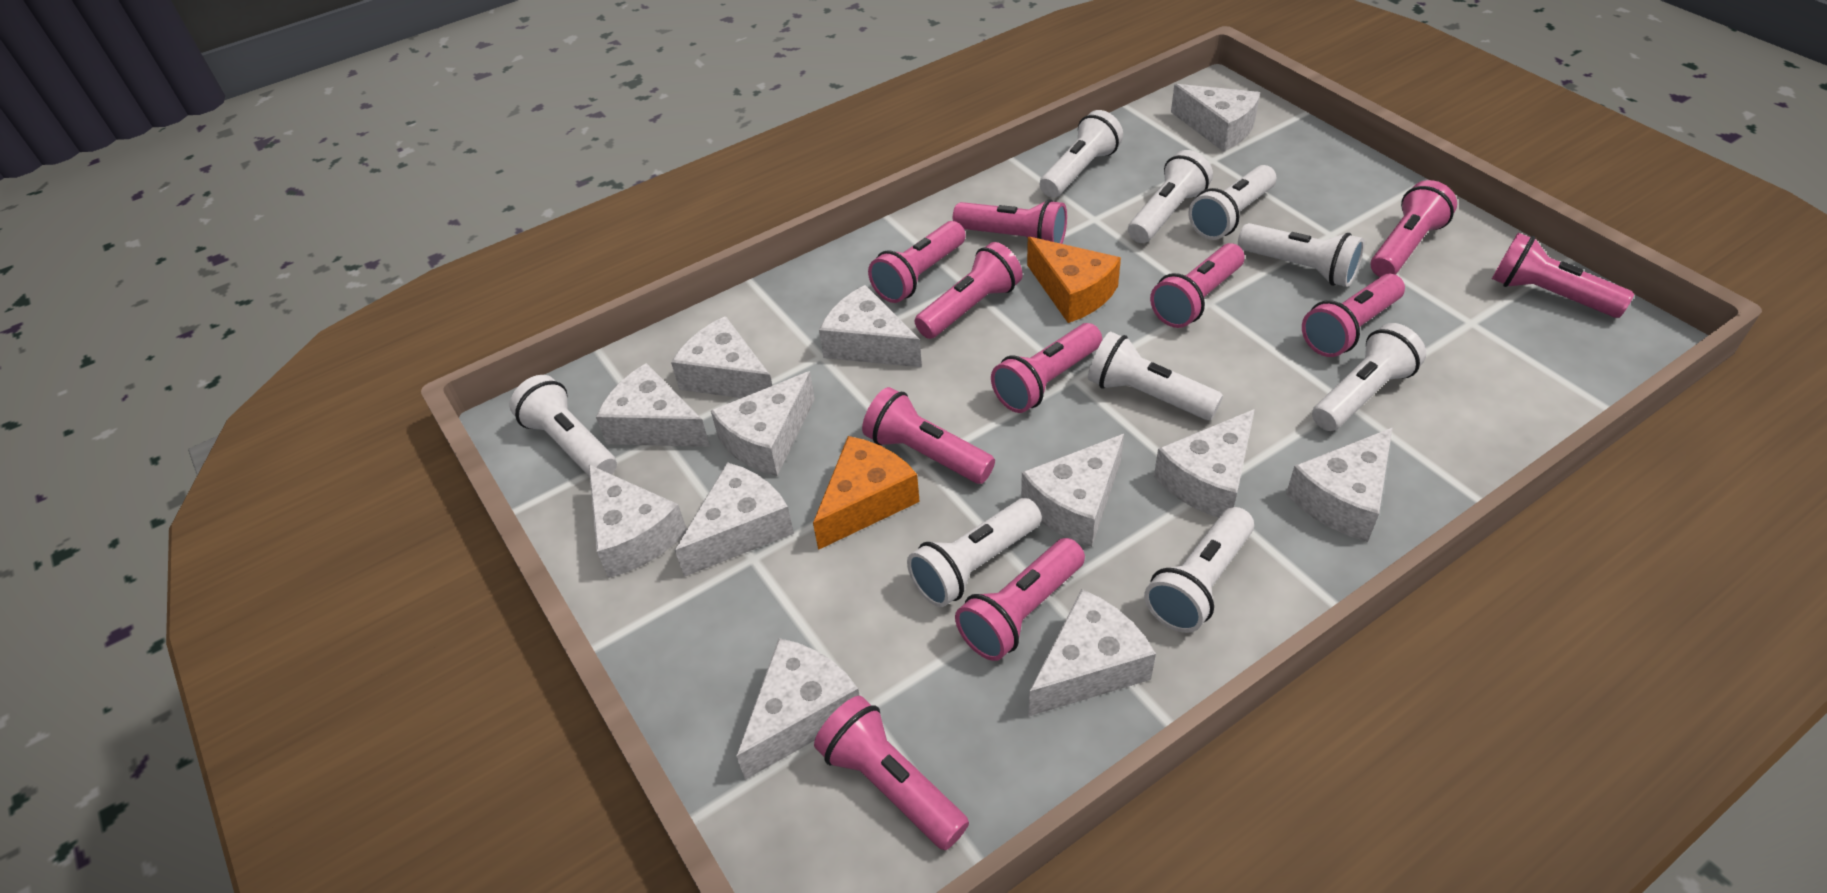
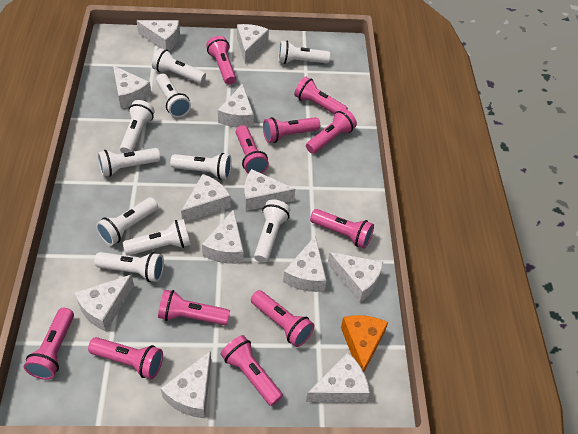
orange cheese: [813,436,920,550] [1027,237,1121,323] = 2 -> [341,315,388,372] = 1
white flashlight: [509,375,617,477] [907,498,1042,607] [1040,110,1123,198] [1088,331,1223,420] [1128,150,1213,243] [1144,507,1254,633] [1188,165,1276,240] [1238,223,1364,287] [1312,323,1426,431] = 9 -> [94,252,164,282] [96,197,158,246] [98,148,160,177] [120,100,155,153] [123,219,191,256] [152,48,206,84] [156,74,191,117] [170,153,232,180] [254,200,290,263] [278,41,330,64] = 10

